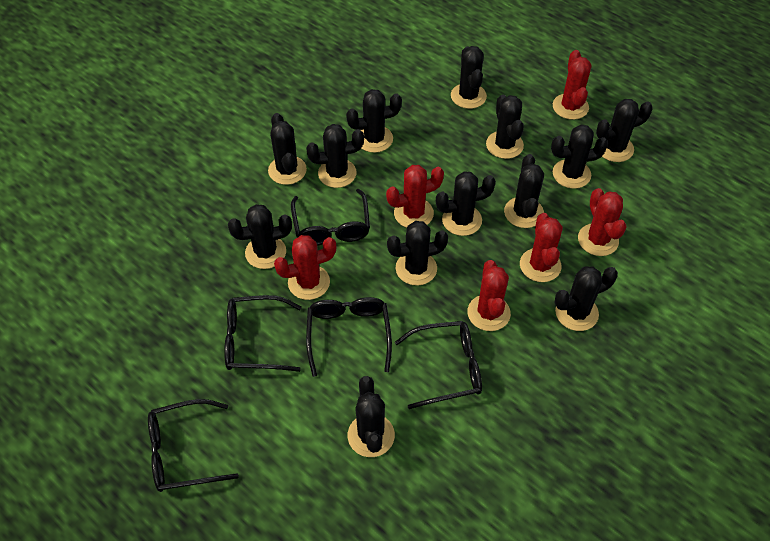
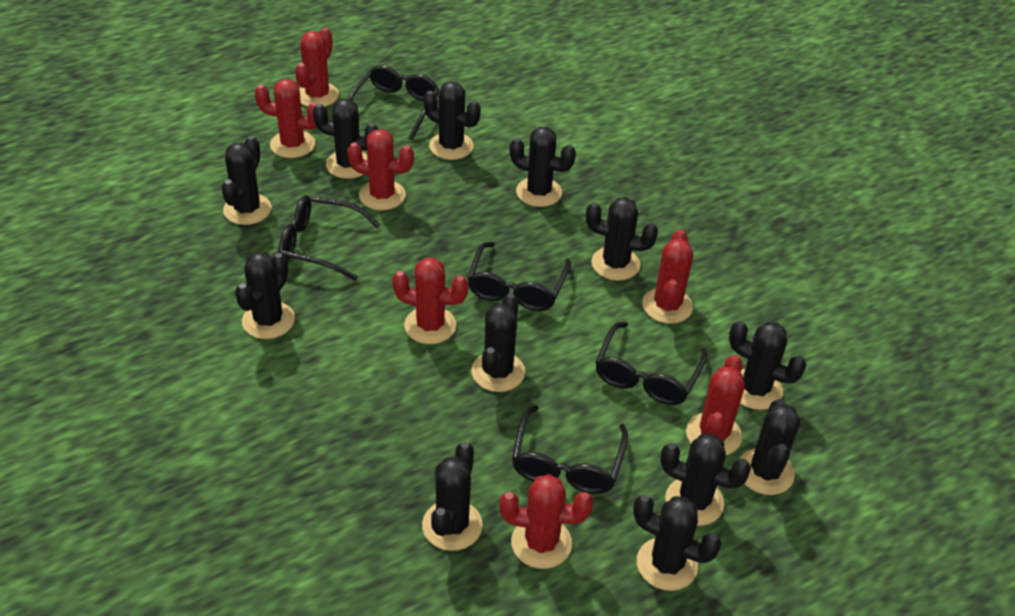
black cactus: [228,204,292,269] [268,113,307,185] [306,124,364,188] [346,89,402,153] [348,376,395,457] [387,221,448,286] [436,171,496,236] [451,46,487,109] [486,95,524,159] [504,154,544,228] [551,125,608,189] [555,266,618,331] [596,99,653,162] = 13 -> [222,136,271,225] [235,252,295,339] [313,99,379,179] [422,442,483,551] [424,81,481,160] [471,293,525,392] [510,127,576,207] [586,197,658,281] [633,495,722,591] [660,434,751,526] [729,321,807,410] [739,399,801,495] = 12
red cactus: [274,235,336,300] [386,165,444,228] [467,260,511,331] [520,213,563,282] [553,50,591,120] [578,188,626,256] = 6 -> [254,79,317,158] [295,28,339,107] [347,129,414,210] [392,258,468,344] [499,474,593,569] [642,230,693,324] [686,355,745,455] = 7

